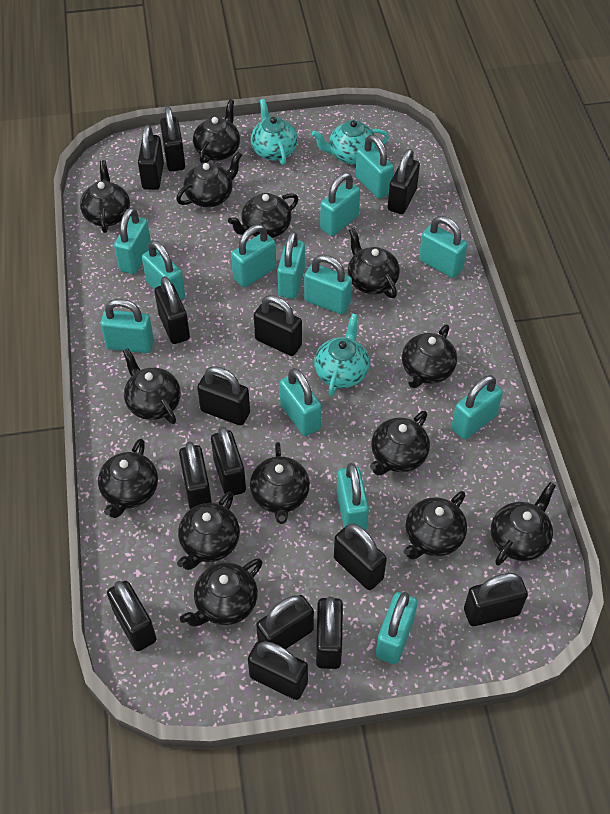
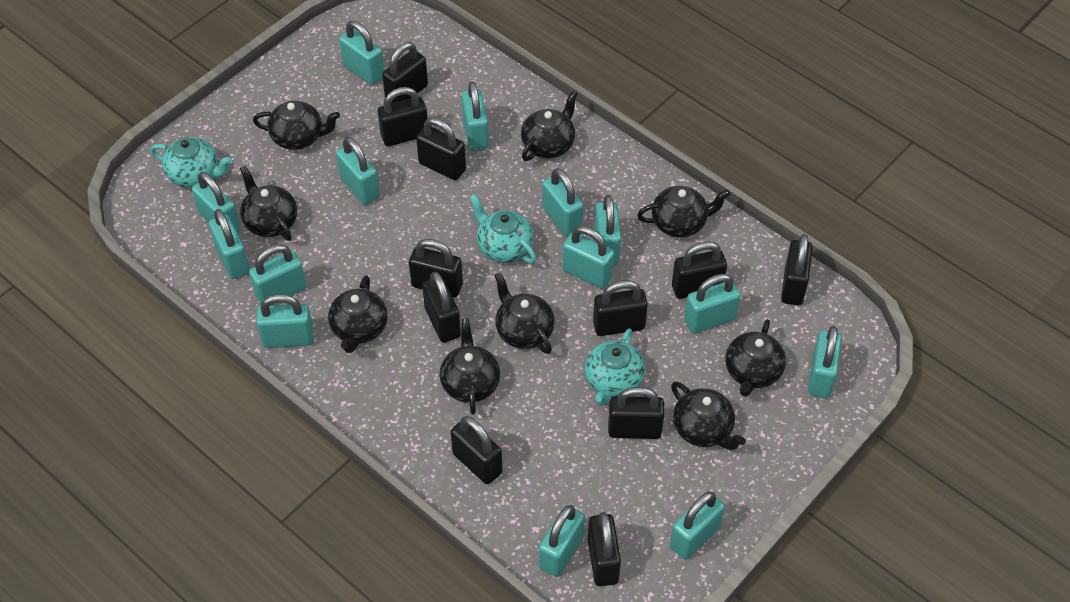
black padlock: [107,581,156,651] [138,125,164,190] [155,276,190,344] [160,107,185,171] [179,442,212,509] [197,366,250,426] [211,427,246,496] [248,641,308,700] [254,295,302,356] [256,595,314,649] [316,596,343,669] [334,524,387,590] [388,149,420,214] [464,573,528,626] = 14 -> [378,87,427,146] [382,42,428,104] [409,239,463,297] [416,118,466,180] [422,272,461,343] [451,416,502,484] [588,512,621,586] [593,280,648,336] [608,387,664,439] [672,241,727,299] [781,234,813,305] = 11
black teapot: [80,160,130,233] [98,439,158,518] [123,348,181,424] [176,152,242,207] [177,492,240,570] [180,558,262,627] [193,100,240,163] [228,193,298,238] [250,442,310,524] [348,228,400,298] [370,411,430,476] [402,324,457,388] [404,491,467,559] [491,482,556,566] = 14 -> [240,166,297,241] [253,101,340,150] [328,275,388,353] [440,318,500,415] [495,273,555,354] [521,91,578,161] [637,186,730,238] [671,382,746,450] [725,319,786,397] = 9
turquoise padlock: [100,299,154,353] [114,207,151,274] [142,240,185,300] [231,225,276,288] [277,231,305,299] [280,368,321,436] [304,255,352,314] [320,173,360,236] [337,463,369,531] [356,135,394,199] [376,592,418,664] [419,216,467,278] [451,375,503,440] = 13 -> [192,172,241,232] [209,209,250,279] [249,245,306,305] [256,294,314,348] [336,137,380,205] [339,21,384,85] [461,81,489,151] [539,505,585,577] [542,168,583,237] [562,226,614,289] [594,195,621,265] [670,491,725,560] [684,274,740,334] [808,326,842,398] = 14

